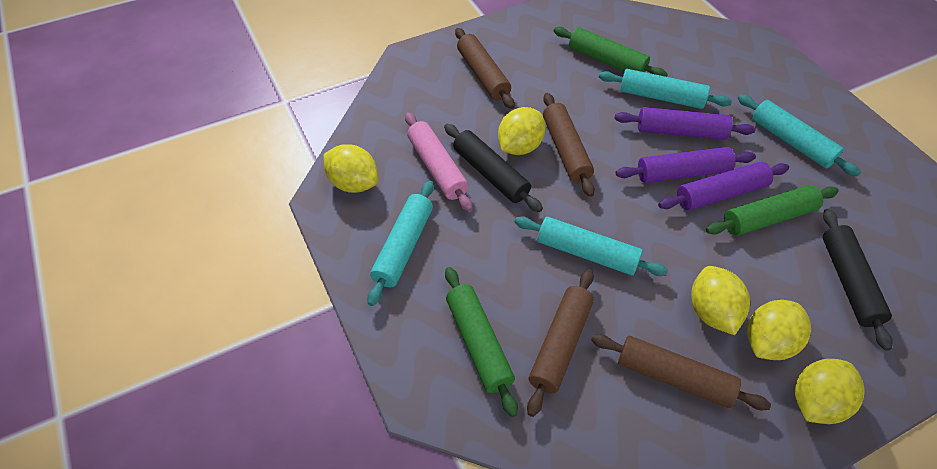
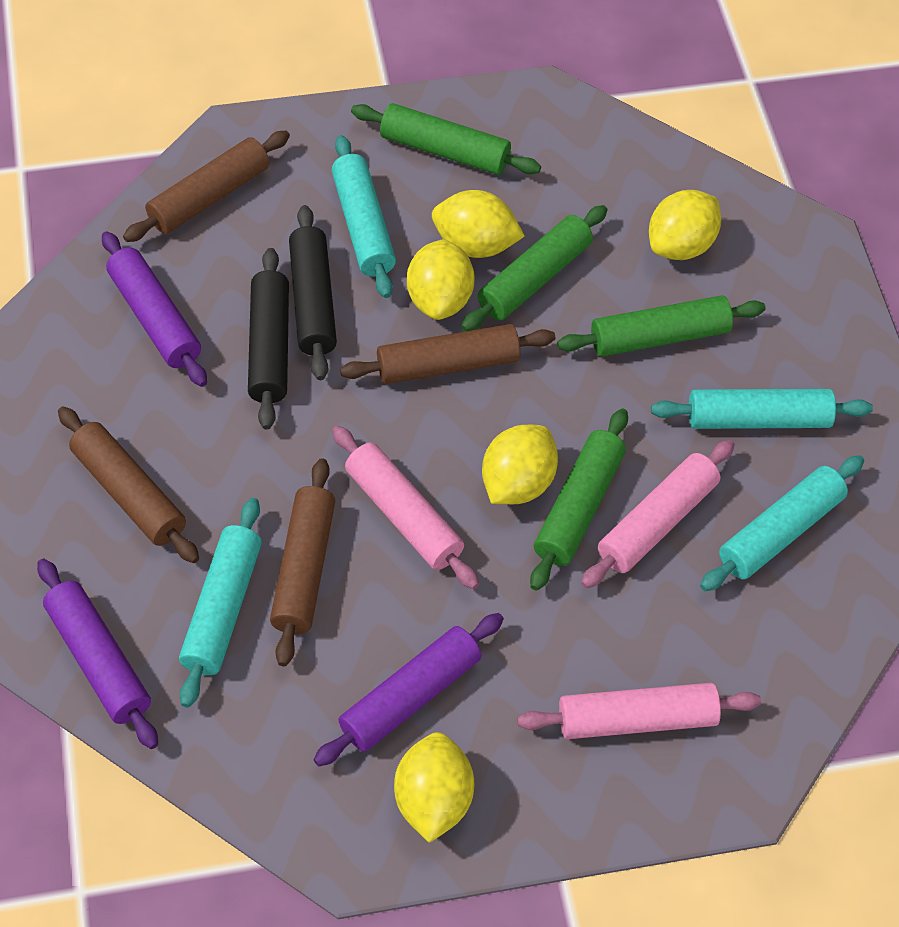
green rolling pin: [445,267,518,417] [554,27,668,77] [706,185,839,236] = 3 -> [351,103,541,175] [461,205,608,331] [530,409,628,591] [557,296,766,356] = 4
pink rolling pin: [405,113,473,212] = 1 -> [332,426,479,589] [517,683,761,739] [581,440,735,589] = 3

